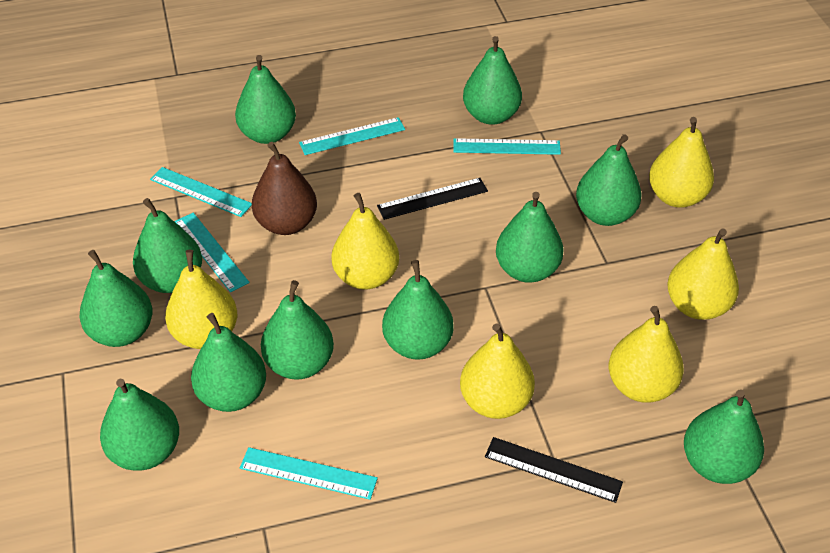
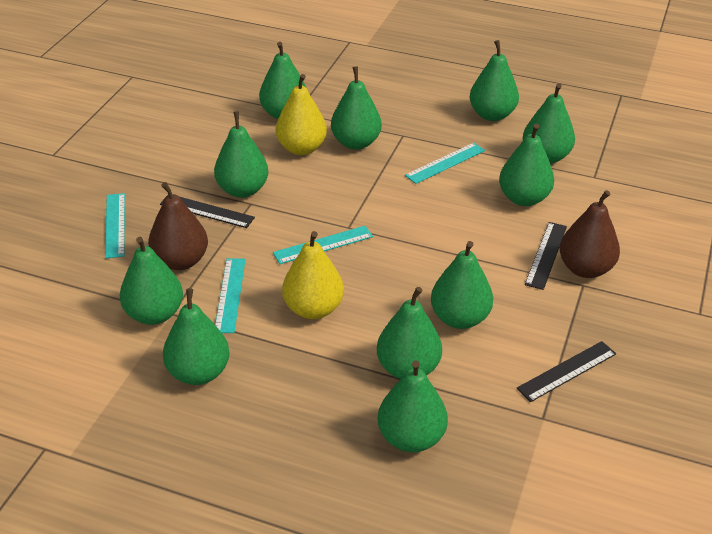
black ruler: [377,178,488,220] [485,437,623,503] = 2 -> [160,195,255,228] [516,341,616,402] [525,222,567,290] = 3
brown pear: [252,142,317,235] = 1 -> [148,182,208,270] [560,190,620,278] = 2
turquoise ruler: [150,167,252,217] [175,213,250,292] [240,447,378,500] [299,117,405,155] [453,138,561,155] = 5 -> [105,193,125,258] [215,258,246,333] [273,226,373,264] [405,143,485,184] = 4
yellow pear: [165,250,237,349] [331,193,399,290] [460,324,535,419] [609,306,684,403] [649,117,714,208] [667,228,739,320] = 6 -> [276,74,327,155] [282,231,344,319] = 2

